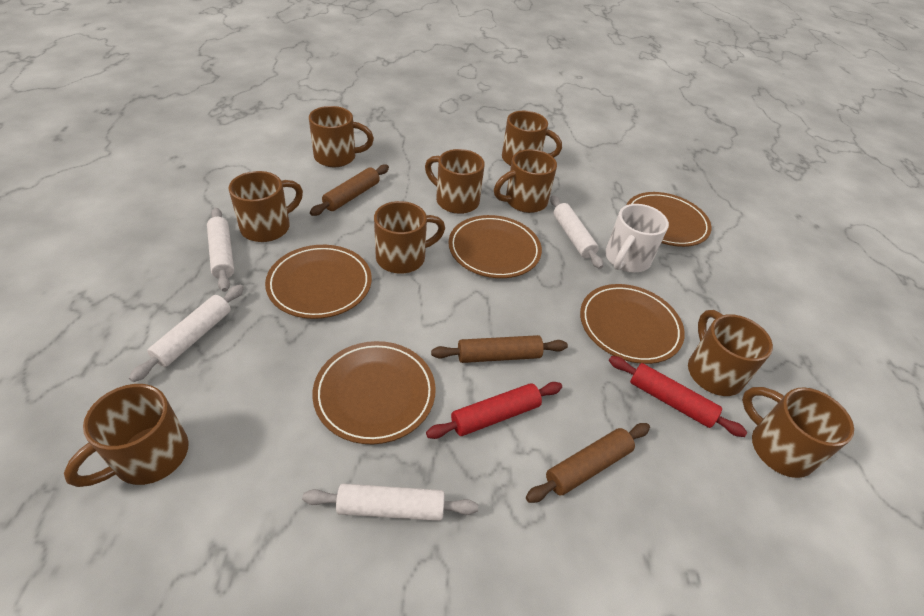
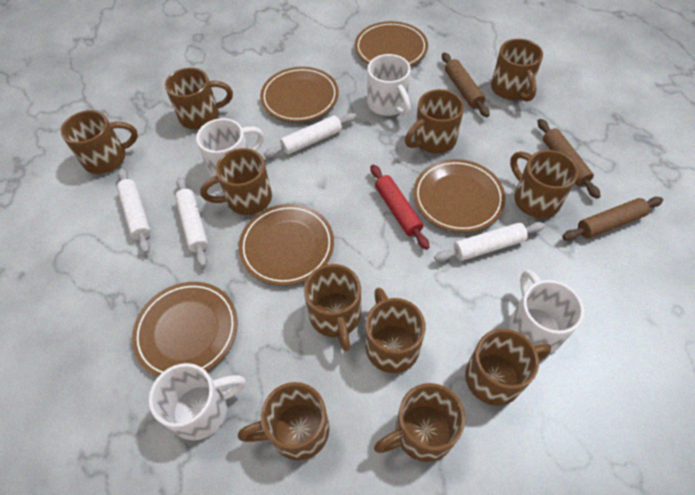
brown mug: [64,384,189,487] [228,171,303,242] [309,106,374,167] [374,201,445,274] [425,149,485,214] [494,149,557,213] [502,110,562,166] [688,310,773,396] [742,387,854,478] = 9 -> [61,110,138,174] [165,68,233,129] [200,148,272,215] [238,382,329,460] [304,264,361,351] [365,287,426,373] [374,383,465,462] [405,89,464,154] [465,329,551,406] [491,39,543,102] [510,150,578,218] = 11
red rolling pin: [426,382,562,439] [609,356,747,437] = 2 -> [371,164,429,250] = 1
white mug: [605,204,669,272] = 1 -> [149,363,246,440] [196,118,264,177] [367,54,411,116] [509,270,584,354] = 4

